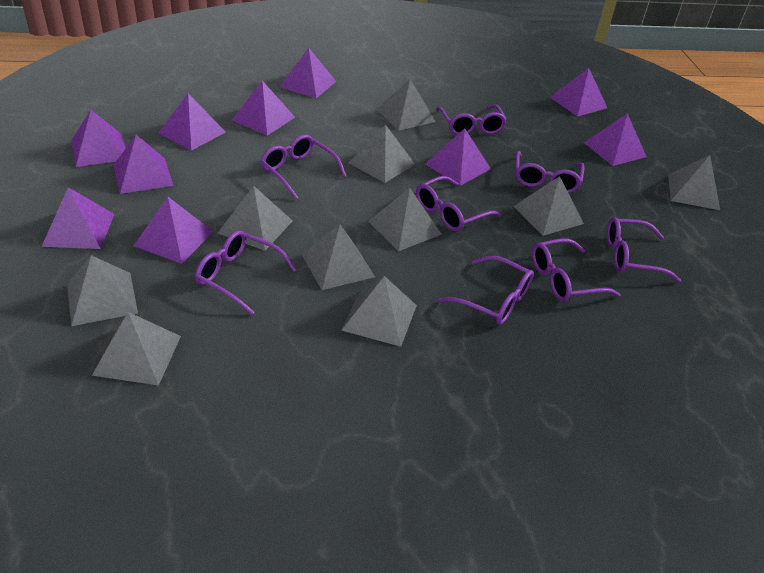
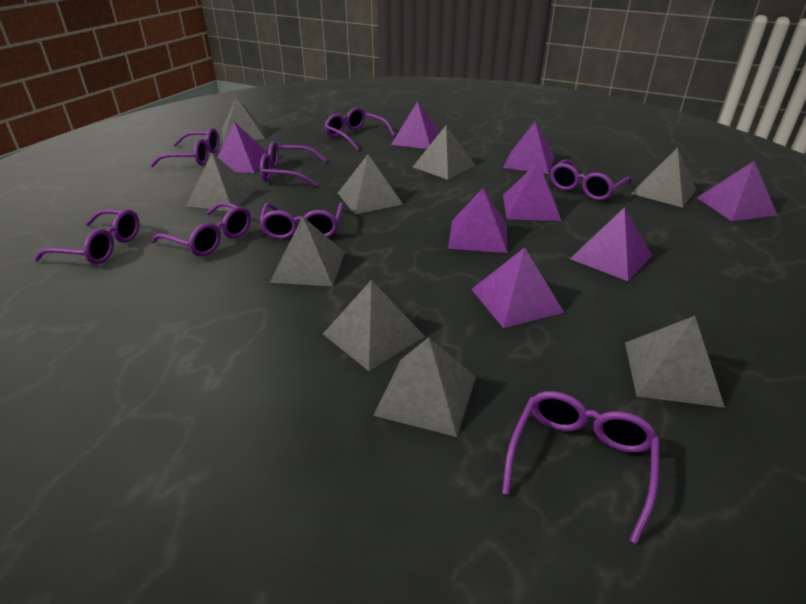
grey pyramid: [67,255,138,326] [92,312,181,385] [218,186,293,251] [302,224,375,290] [341,276,417,347] [349,125,415,183] [368,188,442,251] [377,79,436,131] [513,176,584,236] [668,155,720,210] = 10 -> [186,153,256,211] [222,96,265,143] [270,216,345,286] [323,280,425,371] [338,154,403,214] [373,338,476,437] [413,125,476,180] [625,316,725,408] [631,148,696,208] = 9
purple pyramid: [41,187,114,249] [71,110,125,167] [113,135,173,194] [134,197,214,264] [159,94,226,151] [232,81,295,136] [280,48,336,98] [425,128,491,186] [550,68,607,117] [584,113,647,166] = 10 -> [217,122,268,173] [391,101,440,149] [448,188,507,253] [471,247,564,328] [503,122,554,174] [503,162,561,221] [570,207,652,281] [697,161,777,221] = 8

